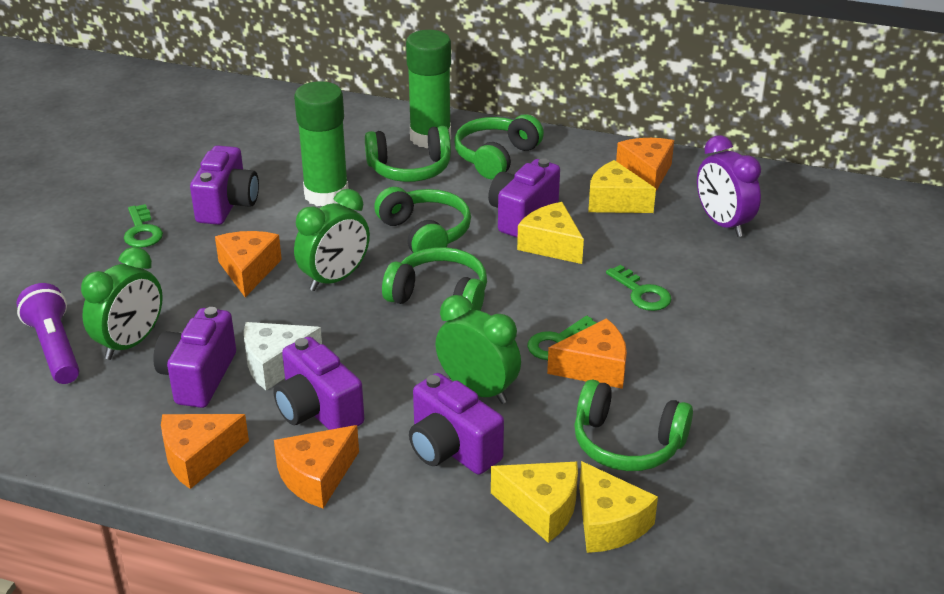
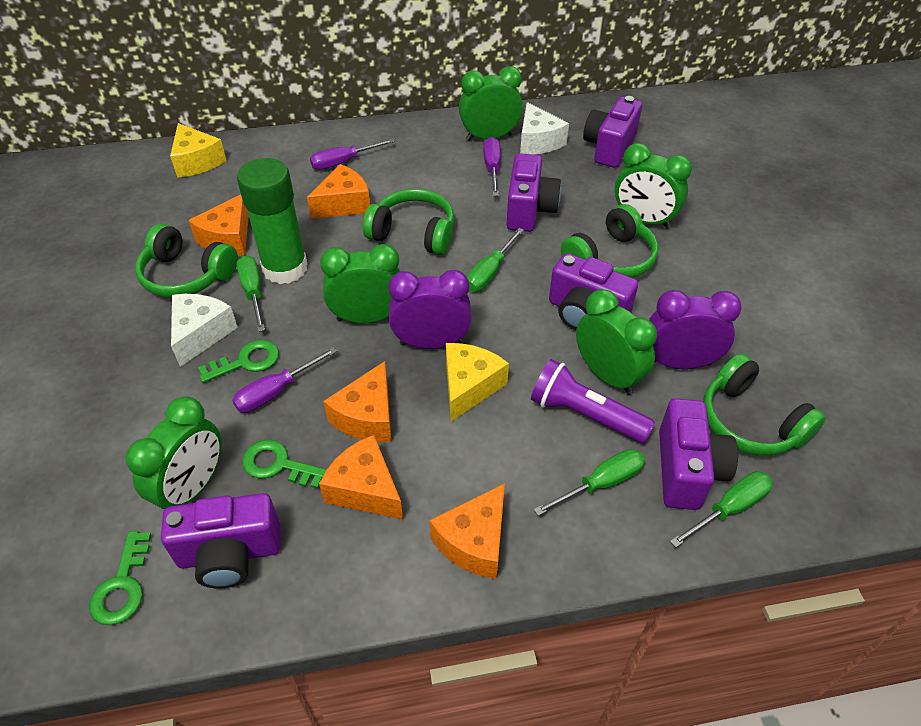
green clock: [81,247,163,360] [294,189,370,291] [435,295,521,404] = 3 -> [125,396,222,509] [320,244,400,323] [459,66,523,141] [576,289,657,395] [615,143,692,229] = 5
green glue stick: [294,81,348,206] [406,30,451,148] = 2 -> [237,158,307,284] = 1
green headphones: [365,126,451,182] [374,187,471,253] [382,247,487,311] [454,114,544,179] [574,380,693,471] = 5 -> [135,224,238,298] [363,189,454,255] [561,204,658,278] [703,353,826,455] = 4
green screwdriver: none = 0 -> [237,255,265,332] [467,228,524,292] [534,449,645,516] [670,471,773,548] = 4
purple clock: [697,135,761,237] = 1 -> [388,270,471,349] [649,290,742,369] = 2
purple screwdriver: none = 0 -> [232,347,337,413] [310,139,394,170] [483,137,501,196] = 3
white cheese: [244,322,322,390] = 1 -> [171,294,238,367] [520,102,569,154] = 2
yellow cheese: [491,462,578,543] [517,202,584,264] [579,461,658,553] [588,160,656,213] = 4 -> [170,123,227,178] [446,343,509,422] = 2

